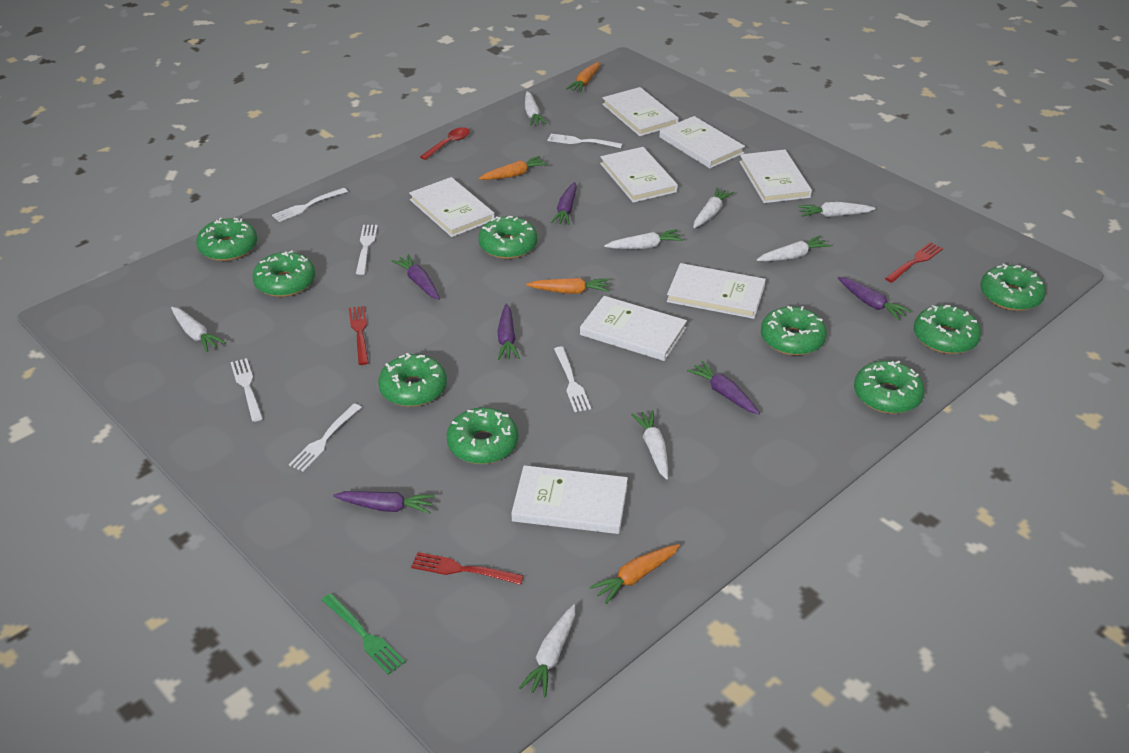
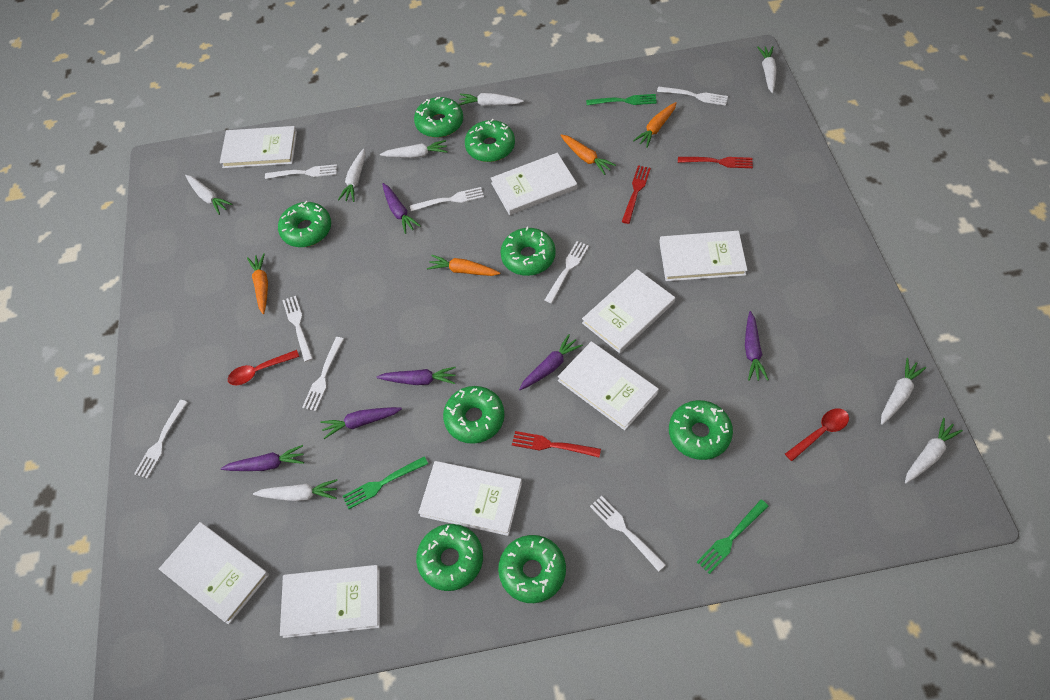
green donut: [196,217,257,261] [252,250,315,297] [378,353,447,407] [447,407,518,464] [478,216,538,259] [761,306,827,355] [854,361,925,414] [914,305,981,354] [980,264,1046,311] = 9 -> [278,201,331,247] [414,97,463,138] [416,524,483,591] [443,386,505,444] [465,119,515,162] [498,535,566,603] [500,227,556,276] [669,400,733,460] = 8
green fork: [322,593,405,675] = 1 -> [343,456,428,509] [586,94,657,105] [697,500,769,574] = 3
red spoon: [420,127,470,160] = 1 -> [228,350,299,385] [785,408,849,461] = 2
white fork: [230,358,263,422] [272,188,348,222] [289,404,362,472] [356,225,378,275] [548,134,622,148] [554,347,591,412] = 6 -> [134,400,188,479] [265,164,337,179] [282,296,313,362] [302,337,344,411] [410,187,484,211] [545,241,589,303] [590,496,666,572] [657,86,728,106] = 8

